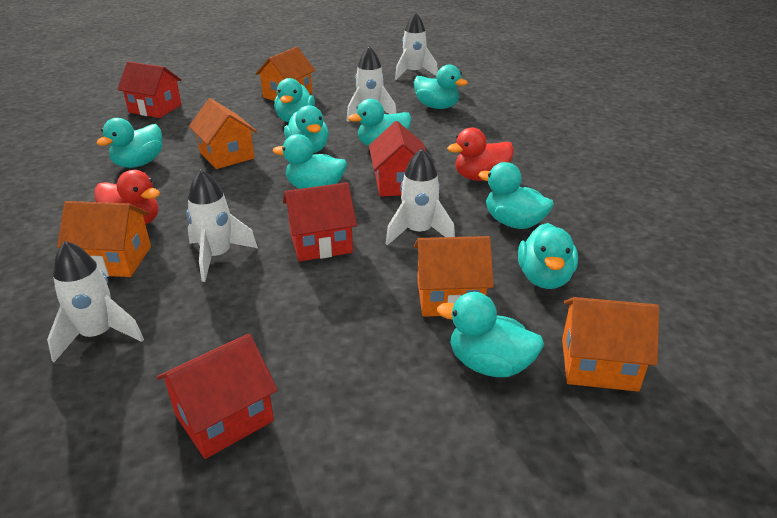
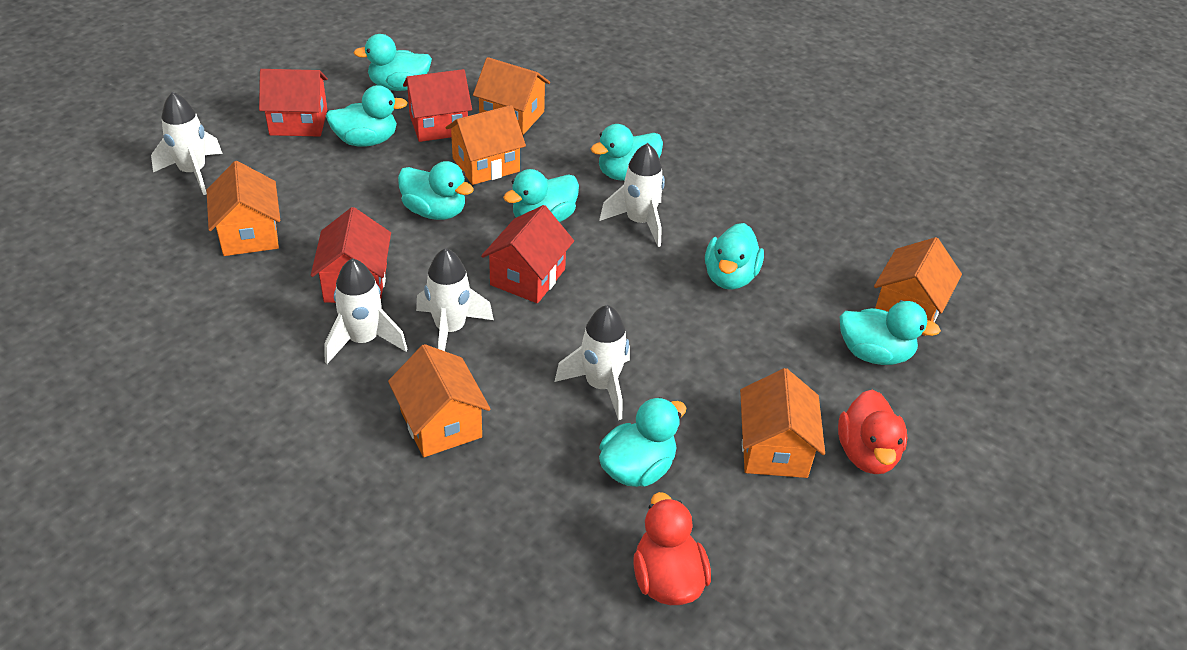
orange house: [57,201,151,277] [189,98,257,169] [255,47,315,101] [414,236,494,317] [562,297,659,392] = 5 -> [206,161,280,256] [388,344,491,457] [446,105,526,185] [473,57,550,135] [740,368,825,478] [874,237,962,336] = 6
turquoise duck: [96,118,162,168] [273,134,347,189] [274,78,315,122] [284,105,329,153] [348,99,411,146] [414,65,468,109] [437,292,544,377] [479,162,554,229] [518,223,578,289] = 9 -> [326,85,407,147] [353,34,432,91] [398,161,474,220] [503,169,579,222] [591,124,663,181] [599,397,686,487] [705,223,764,290] [840,301,941,365] = 8

